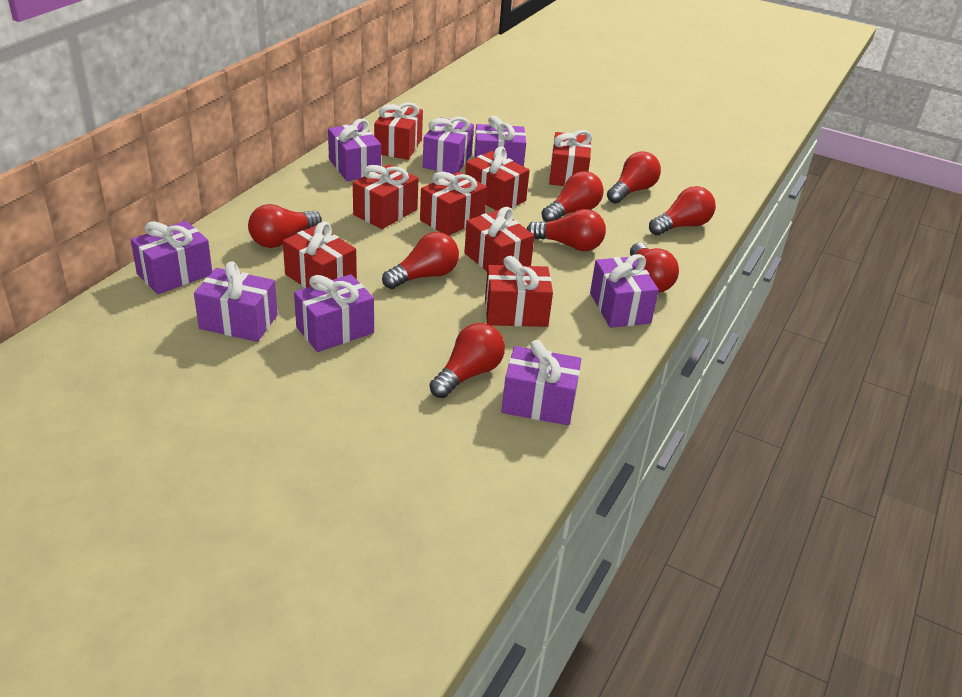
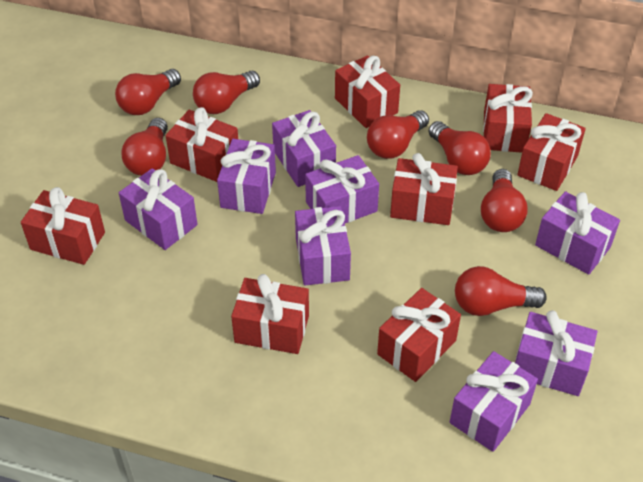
red light bulb: [248,204,322,248] [382,232,459,289] [429,323,505,398] [527,209,606,251] [541,171,604,222] [607,151,661,204] [630,243,679,293] [649,186,716,235] = 8 -> [115,69,181,115] [122,118,168,176] [193,71,260,114] [367,110,429,159] [428,121,491,175] [455,266,547,316] [481,169,528,232] = 7

